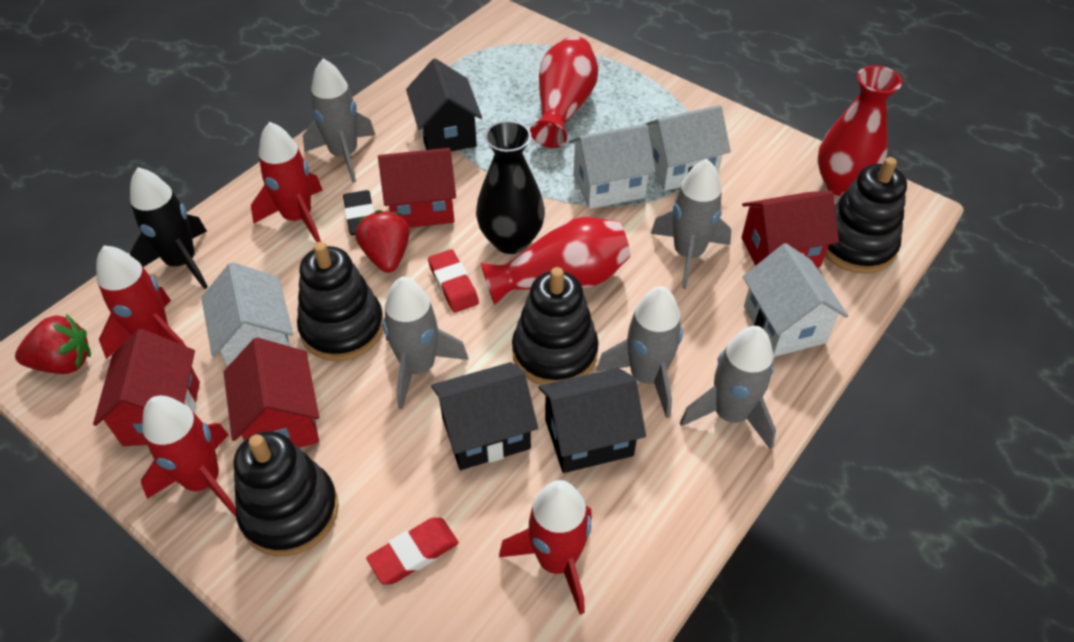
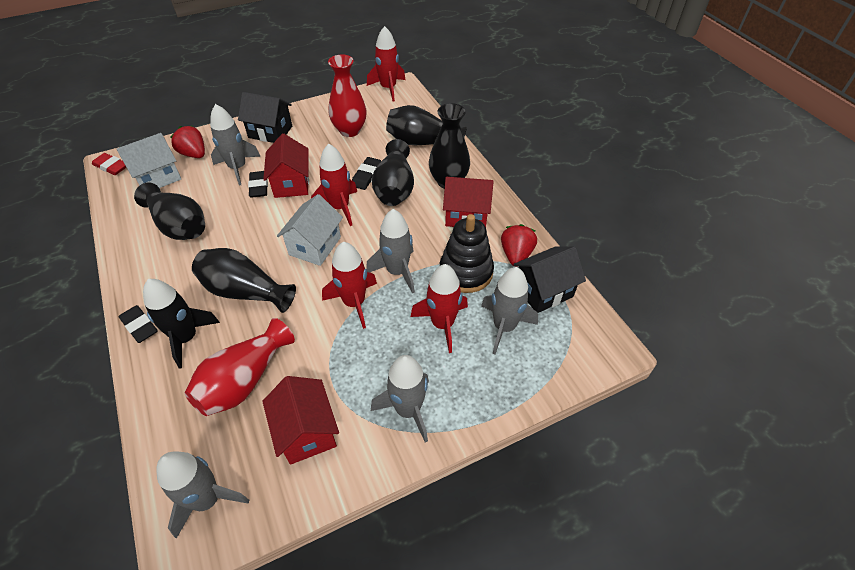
black eraser: [343,190,375,235] = 1 -> [118,305,157,343] [248,171,268,198] [352,157,381,190] = 3
black house: [406,58,482,151] [431,362,538,470] [538,368,646,473] = 3 -> [238,92,292,143] [513,246,586,313] = 2
black stacking toy: [234,431,339,556] [297,242,384,361] [512,267,599,385] [825,157,907,274] = 4 -> [440,214,494,293] = 1
black vase: [476,121,545,254] = 1 -> [134,182,205,240] [192,248,296,313] [372,139,414,206] [386,105,467,145] [429,103,470,189] = 5
red eraser: [366,518,459,585] [428,249,479,313] = 2 -> [92,153,127,175] = 1
red house: [93,329,200,446] [224,337,319,448] [378,148,456,228] [741,191,839,268] = 4 -> [262,376,339,465] [263,133,309,198] [443,177,494,227] = 3
red vase: [481,217,630,305] [530,36,598,148] [818,65,902,196] = 3 -> [185,318,295,416] [328,54,367,137] = 2
white house: [201,262,293,366] [569,124,656,209] [644,105,731,191] [743,243,848,357] = 4 -> [116,133,181,188] [277,194,343,266] = 2

